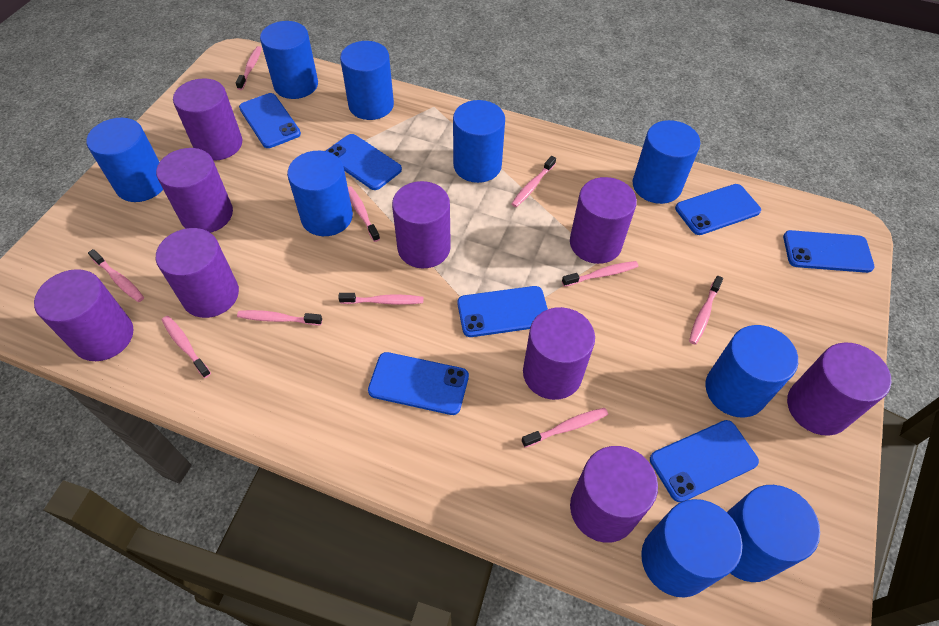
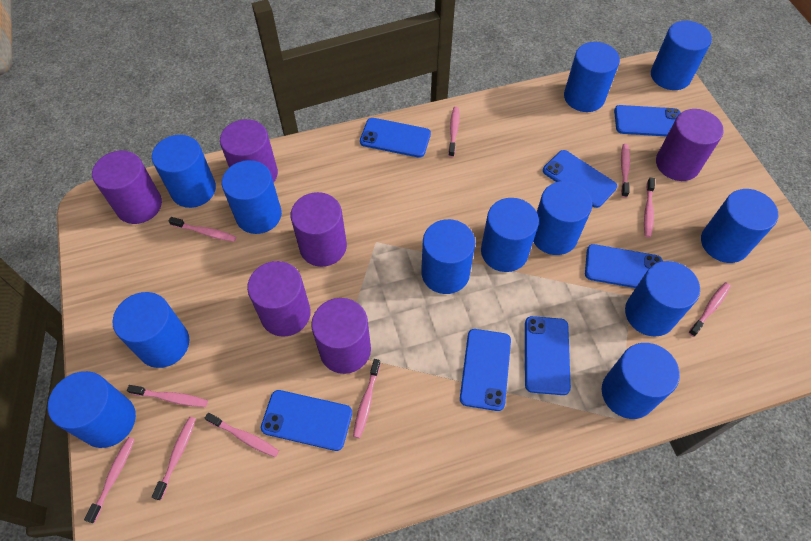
blue cylinder: [86,118,163,202] [260,21,318,99] [287,151,353,236] [340,41,394,120] [453,100,505,183] [633,120,700,204] [641,499,743,597] [705,325,798,417] [727,485,820,582] = 9 -> [48,371,136,448] [113,292,189,368] [152,135,216,208] [222,160,282,234] [421,219,475,294] [481,198,539,272] [533,181,592,255] [564,42,620,112] [602,343,680,419] [625,261,700,337] [651,21,712,90] [701,189,778,263] = 12
purple cylinder: [34,269,134,361] [156,148,233,233] [156,228,239,318] [173,78,242,161] [392,181,451,268] [523,307,595,400] [570,177,637,264] [570,446,658,543] [787,343,892,436] = 9 -> [92,151,162,224] [220,119,278,183] [247,261,311,337] [291,192,347,267] [311,298,371,374] [656,109,724,181] = 6

